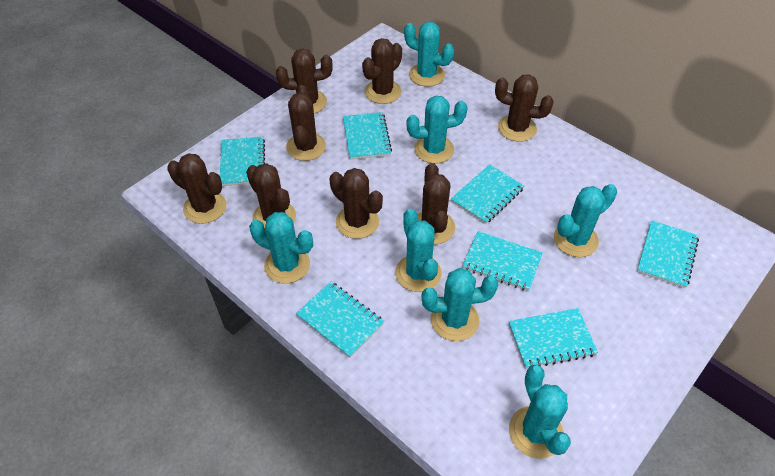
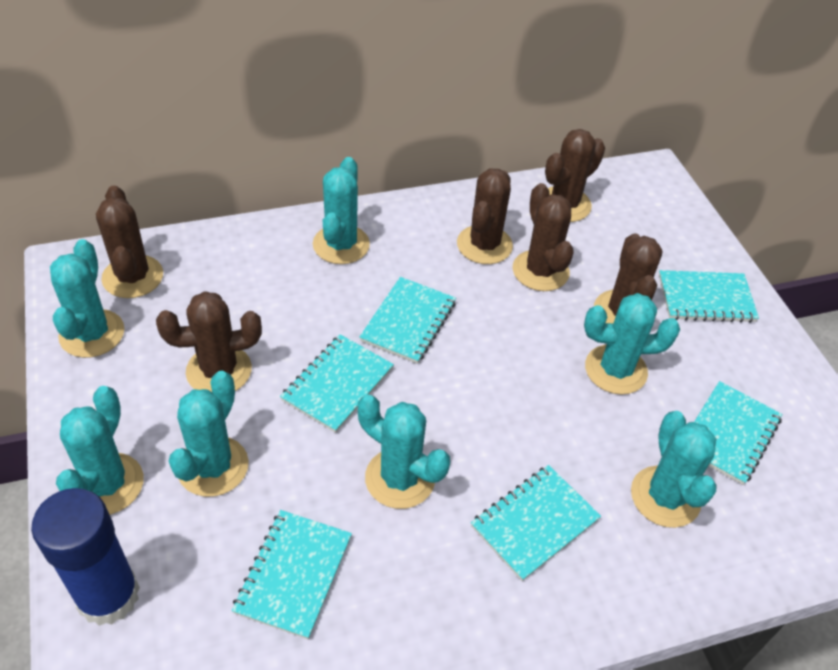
blue glue stick: none = 0 -> [31,488,140,626] = 1
brown cactus: [167,153,226,224] [246,163,296,228] [276,49,333,114] [286,85,326,161] [329,168,383,239] [362,38,402,104] [418,163,455,244] [495,75,554,142] = 8 -> [96,186,163,298] [156,291,262,392] [457,168,513,264] [513,183,574,291] [545,129,605,222] [594,233,662,323] = 6
turquoise notebook: [220,136,265,186] [296,281,384,358] [343,112,392,160] [451,164,524,224] [462,231,543,291] [509,308,598,369] [637,220,699,288] = 7 -> [232,510,352,639] [280,334,394,433] [359,277,456,364] [471,465,601,581] [659,270,759,323] [694,381,782,485] = 6

